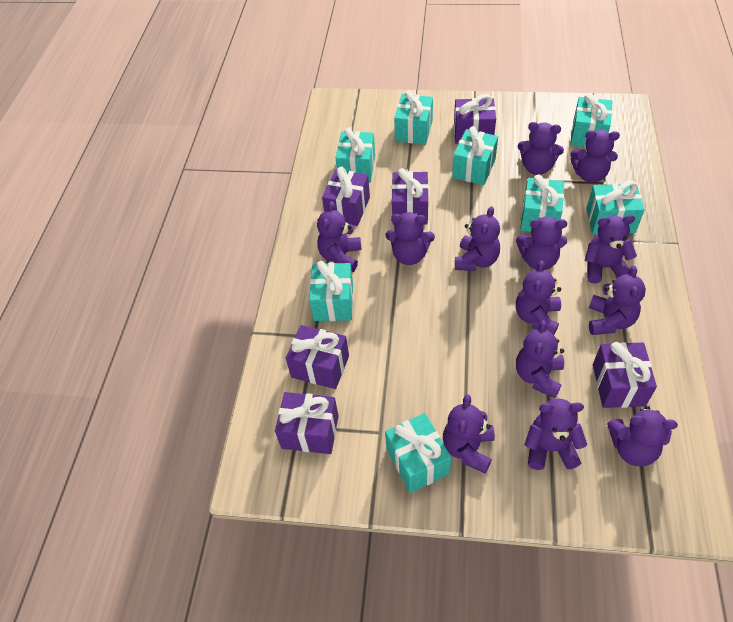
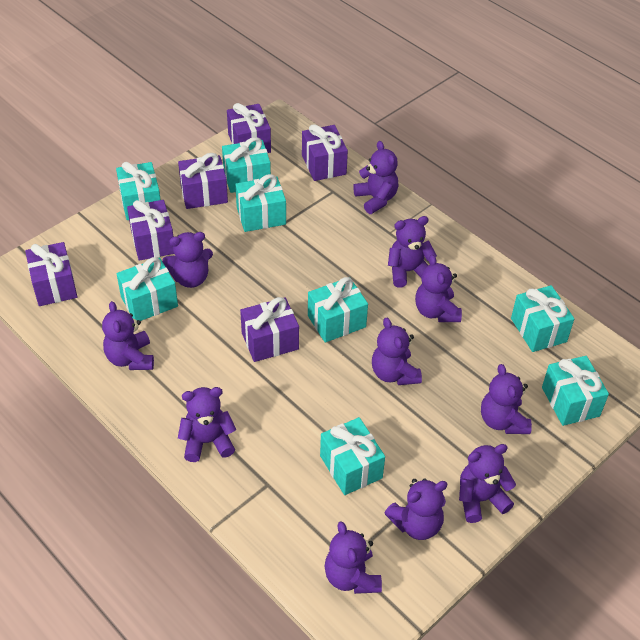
purple teddy bear: [317,201,362,273] [385,212,435,265] [443,394,495,474] [455,206,500,271] [516,217,567,270] [516,260,561,335] [516,320,564,398] [518,122,564,175] [524,399,587,470] [570,130,620,183] [584,215,637,284] [589,265,646,335] [607,406,678,466] = 13 -> [102,301,154,370] [162,232,213,288] [178,387,236,462] [324,521,382,594] [353,141,398,214] [372,318,422,385] [385,479,447,540] [388,216,437,288] [415,255,462,322] [459,444,516,523] [481,364,532,434] = 11

